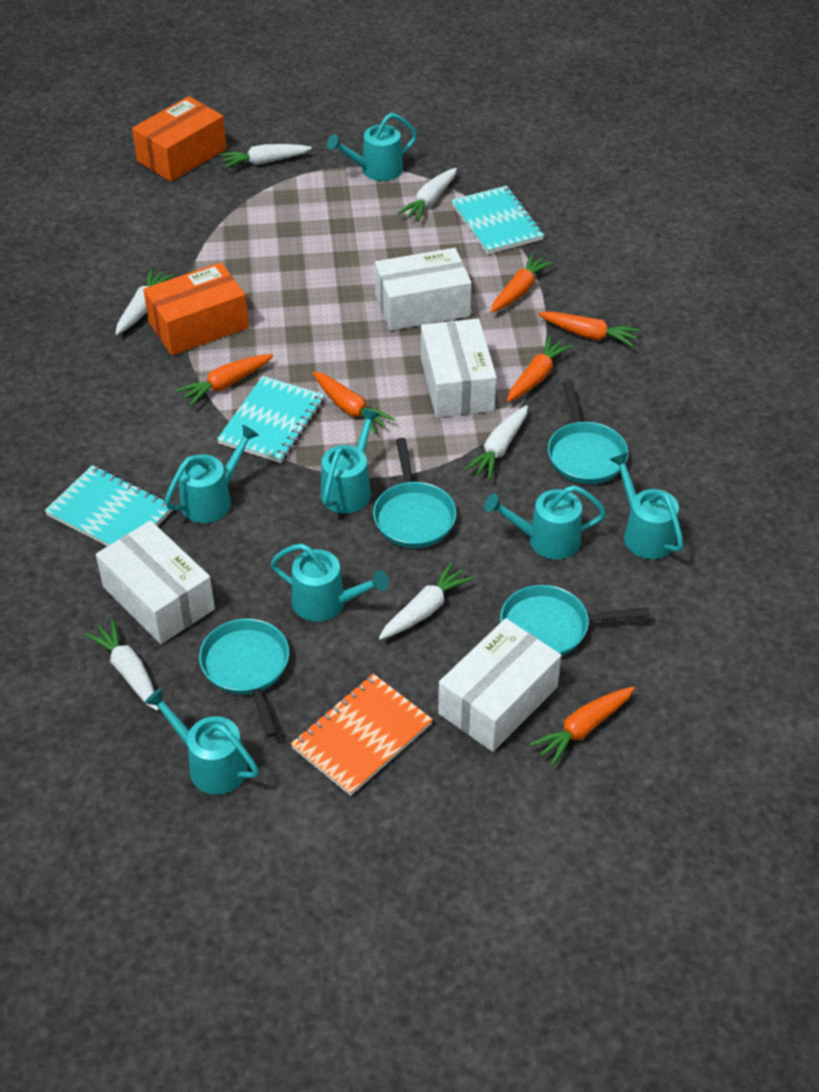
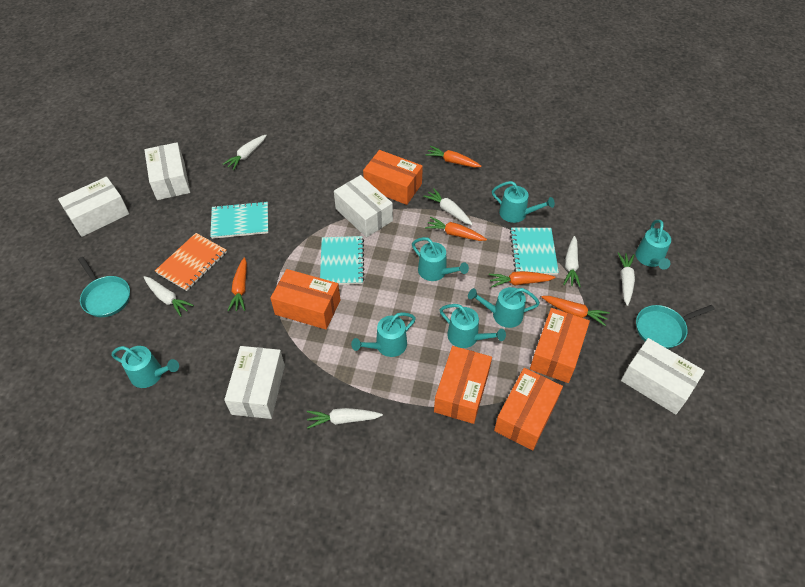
orange box: [132,96,227,182] [143,262,249,355] = 2 -> [270,269,340,330] [363,150,423,205] [434,346,492,424] [494,368,563,450] [530,308,590,383] = 5
orange carrot: [176,354,273,406] [313,371,395,434] [490,253,554,313] [507,336,573,402] [530,686,635,766] [538,311,640,347] = 6 -> [228,257,247,312] [425,146,481,168] [425,217,487,241] [489,271,556,288] [542,296,610,326] = 5
turquoise pan: [199,618,289,737] [373,438,457,548] [500,585,650,656] [548,380,628,484] = 4 -> [78,257,130,317] [636,305,715,349] = 2
white box: [96,521,215,644] [375,248,472,331] [421,318,497,418] [438,618,561,752] = 4 -> [58,177,129,237] [144,142,190,200] [224,346,285,419] [334,175,393,237] [621,338,705,415] = 5

